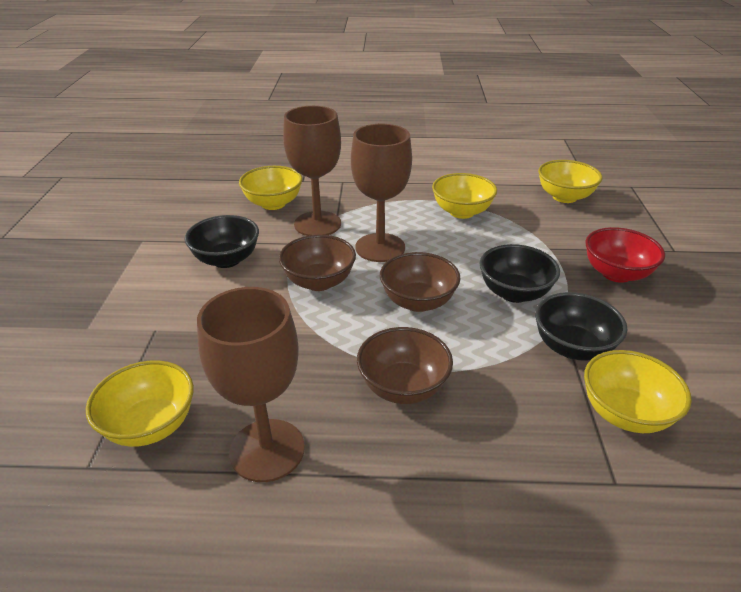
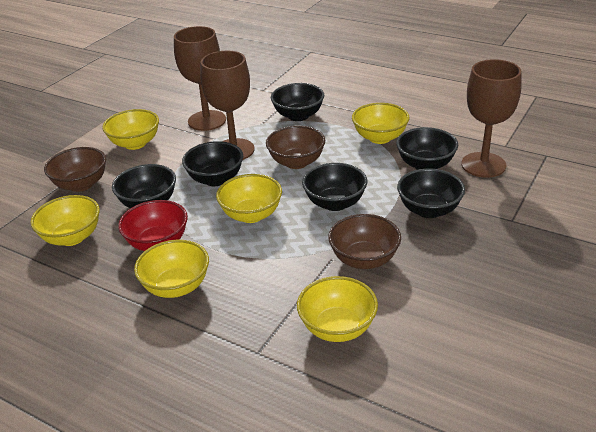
black bowl: [184,215,259,268] [480,244,560,303] [535,292,628,361] = 3 -> [112,164,176,208] [182,141,243,186] [271,83,324,121] [302,163,367,211] [396,127,458,170] [397,169,465,218] = 6
yellow bowl: [86,361,194,447] [239,166,302,210] [432,173,497,219] [538,160,602,203] [584,350,692,433] = 5 -> [30,195,100,246] [102,109,159,150] [134,240,209,298] [216,174,282,223] [297,276,378,342] [352,103,410,144] = 6

